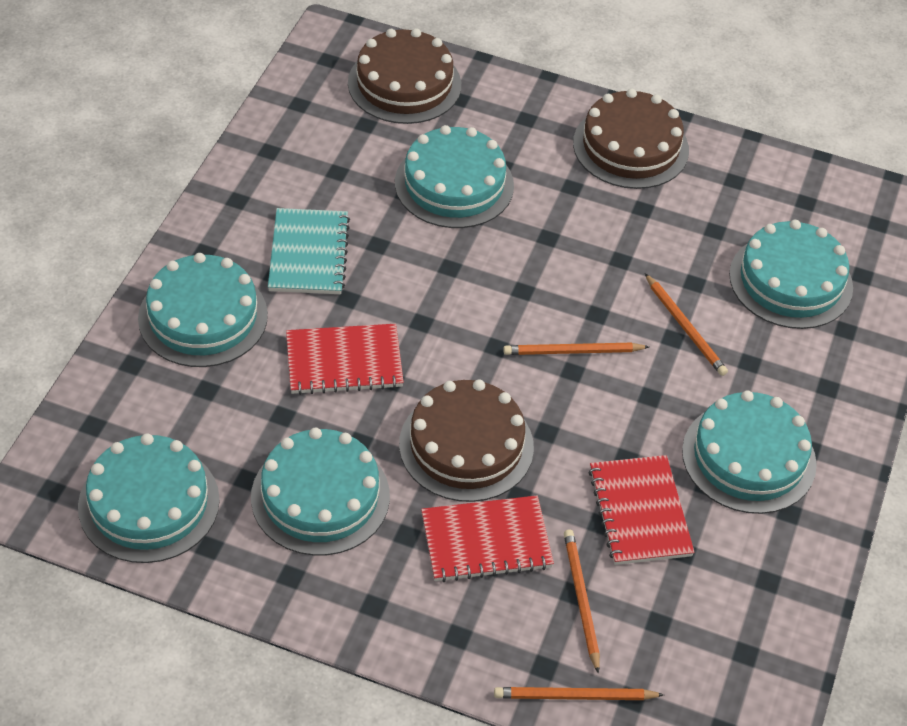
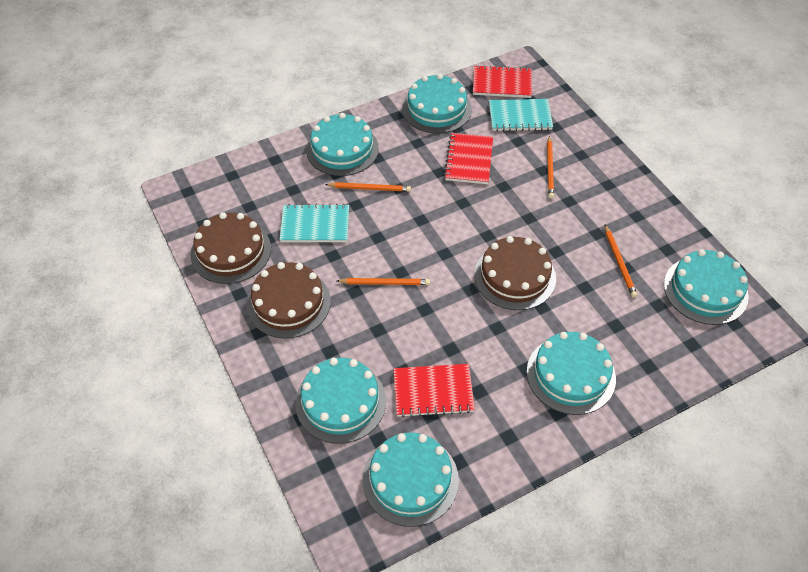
turquoise notebook: [268,208,350,294] = 1 -> [279,204,349,242] [489,99,553,131] = 2

